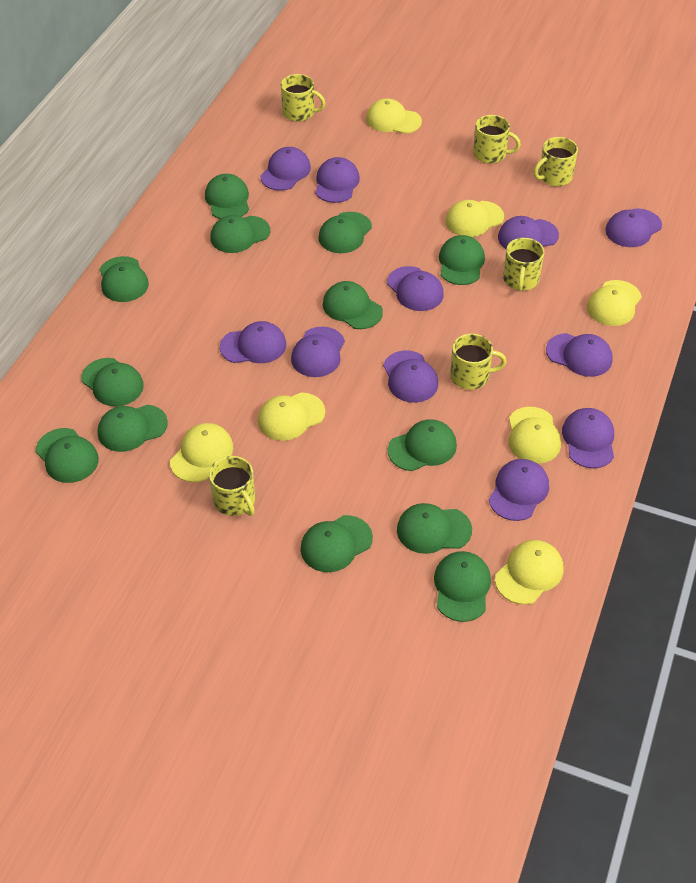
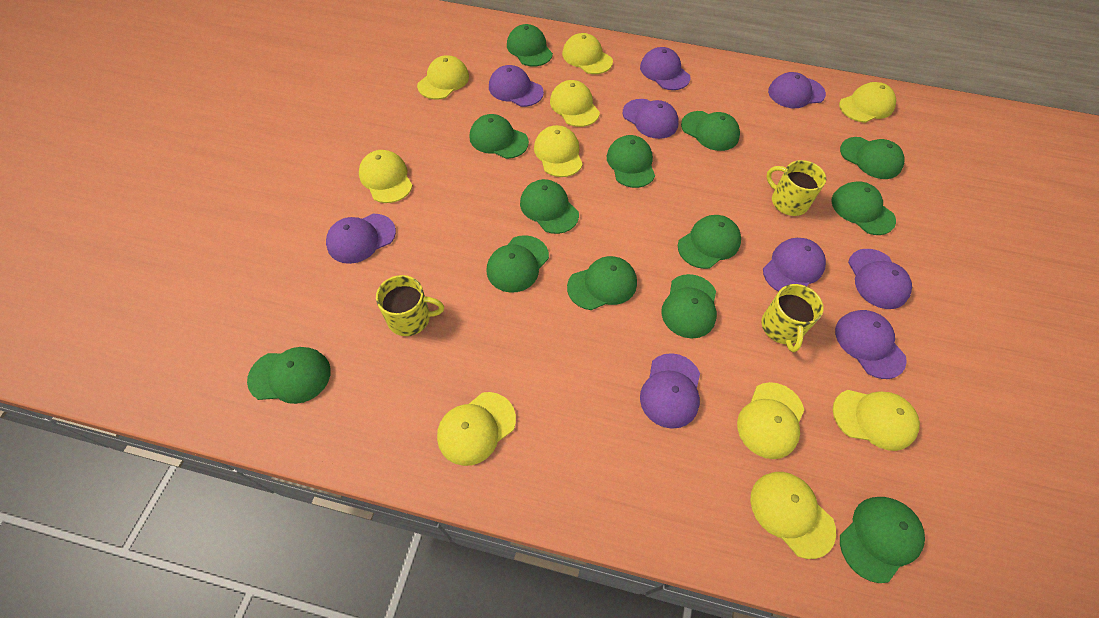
purple cap: [220,321,286,363] [260,147,311,191] [291,327,345,377] [315,157,360,203] [383,350,438,403] [387,266,444,311] [489,459,549,521] [498,216,559,249] [546,333,613,377] [562,408,614,468] [605,208,662,247] = 11 -> [326,214,396,264] [489,65,544,107] [623,99,679,139] [640,47,691,90] [640,353,700,429] [763,238,826,292] [768,72,826,108] [835,310,907,379] [848,249,912,309] = 9
yellow cap: [170,423,233,482] [258,392,325,441] [366,98,422,134] [445,200,504,237] [495,540,563,605] [509,407,561,464] [587,280,642,326] = 7 -> [359,150,413,203] [417,55,469,100] [437,392,516,466] [534,125,583,177] [550,80,600,127] [562,33,613,74] [737,382,804,459] [750,472,836,559] [833,390,920,451] [839,82,896,123] = 10
yellow mug: [209,456,255,516] [281,74,325,122] [450,334,507,390] [473,115,521,164] [503,238,544,292] [534,137,578,186] = 6 -> [376,275,444,336] [761,284,824,352] [766,160,826,216] = 3

